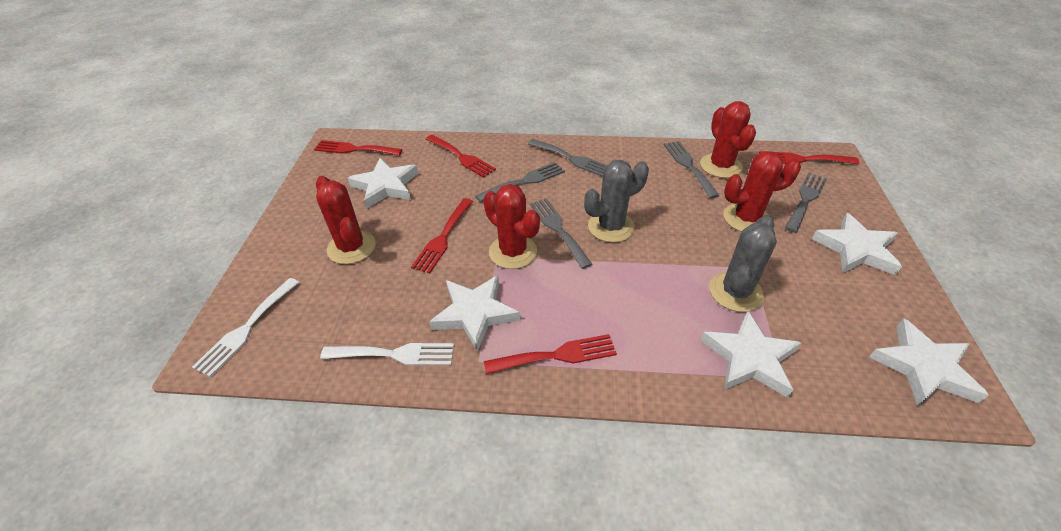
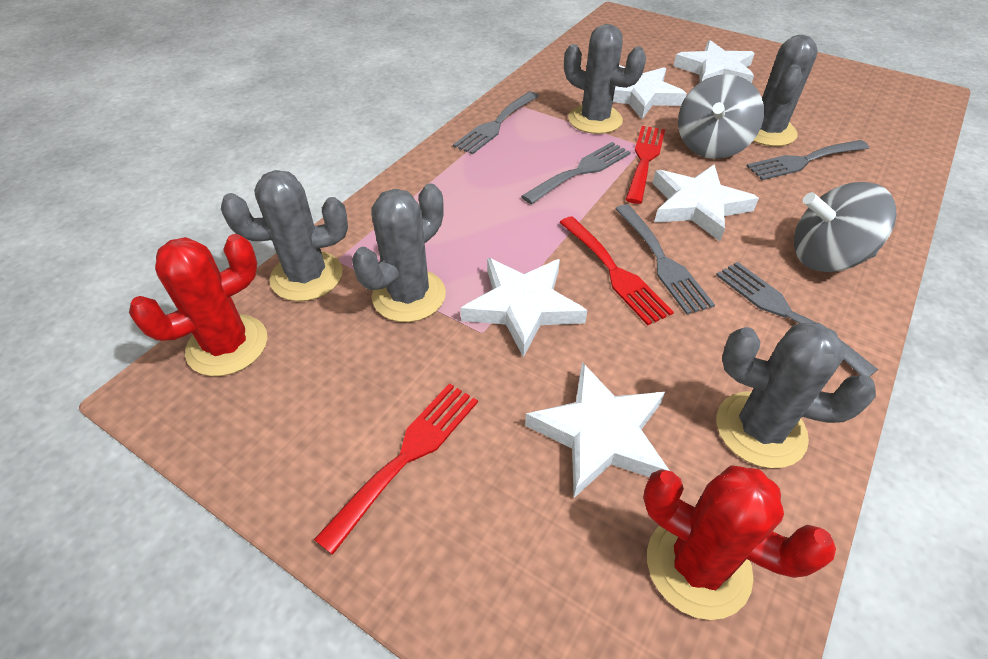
grey cactus: [584,160,649,243] [709,215,777,312] = 2 -> [221,170,348,301] [352,184,446,322] [564,24,646,134] [716,323,876,468] [753,35,818,146] = 5
grey spinning top: none = 0 -> [678,74,764,159] [794,182,897,272] = 2
red cactus: [316,176,375,264] [483,184,540,269] [700,101,756,178] [724,151,801,232] = 4 -> [129,234,268,376] [643,465,836,620] = 2
red fork: [314,140,402,156] [411,198,473,273] [426,135,496,178] [484,334,617,374] [759,151,859,164] = 5 -> [314,383,478,555] [559,216,674,325] [625,126,665,204] = 3
white fork: [192,278,299,377] [320,343,454,365] = 2 -> none = 0

